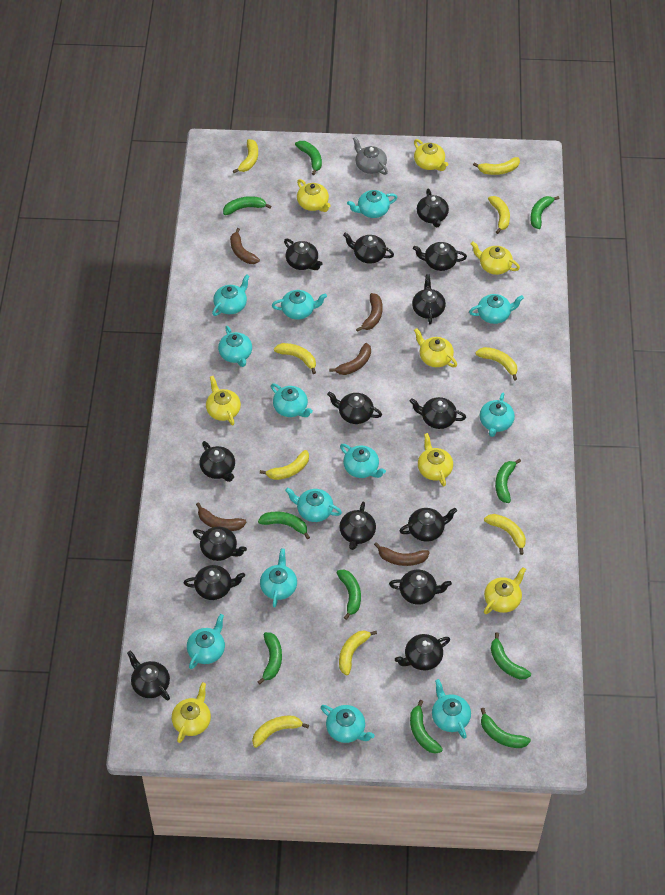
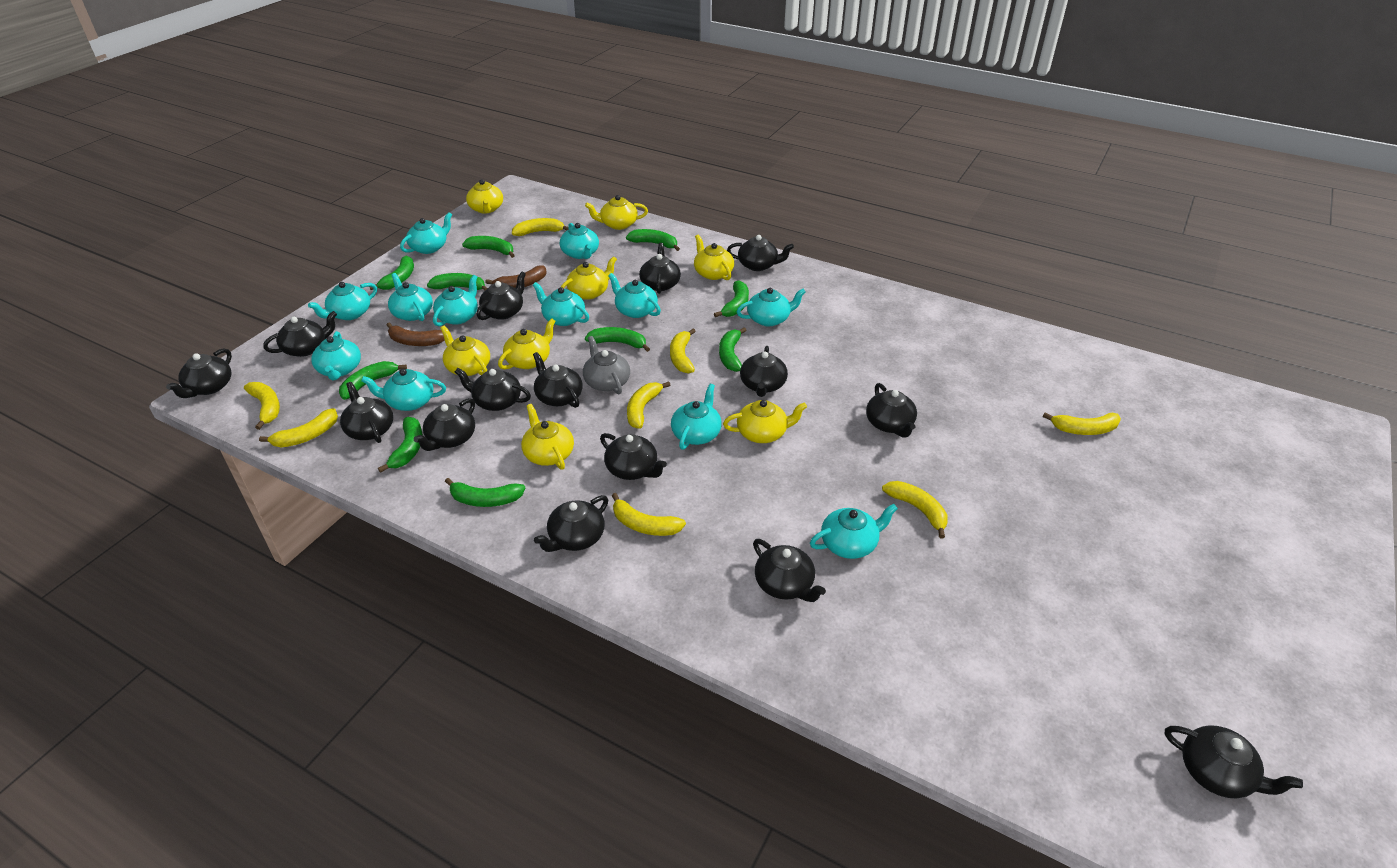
brown banana: [196,502,246,531] [230,228,260,264] [329,343,371,375] [356,293,382,332] [374,542,429,566] = 5 -> [387,322,445,346] [485,265,547,288] = 2
turquoise teapot: [187,614,225,669] [212,274,250,316] [218,326,252,367] [260,548,297,608] [271,383,313,417] [272,290,327,320] [285,488,342,522] [321,705,375,743] [340,444,386,478] [347,190,398,218] [432,679,471,739] [469,294,524,324] [480,392,515,437] = 13 -> [308,282,377,320] [311,331,361,380] [361,369,446,411] [388,273,433,321] [400,212,452,254] [433,275,478,326] [533,282,589,326] [560,223,599,259] [608,273,661,318] [671,384,722,450] [737,288,806,326] [810,504,898,559] = 12
yellow banana: [233,139,258,173] [252,716,309,748] [260,450,309,480] [274,343,316,374] [339,631,377,675] [473,157,520,175] [475,347,517,381] [484,514,526,555] [488,196,510,234] = 9 -> [244,382,280,430] [259,408,338,447] [512,218,568,236] [612,493,686,536] [627,381,670,429] [670,329,696,373] [882,481,948,539] [1043,412,1121,435] = 8

